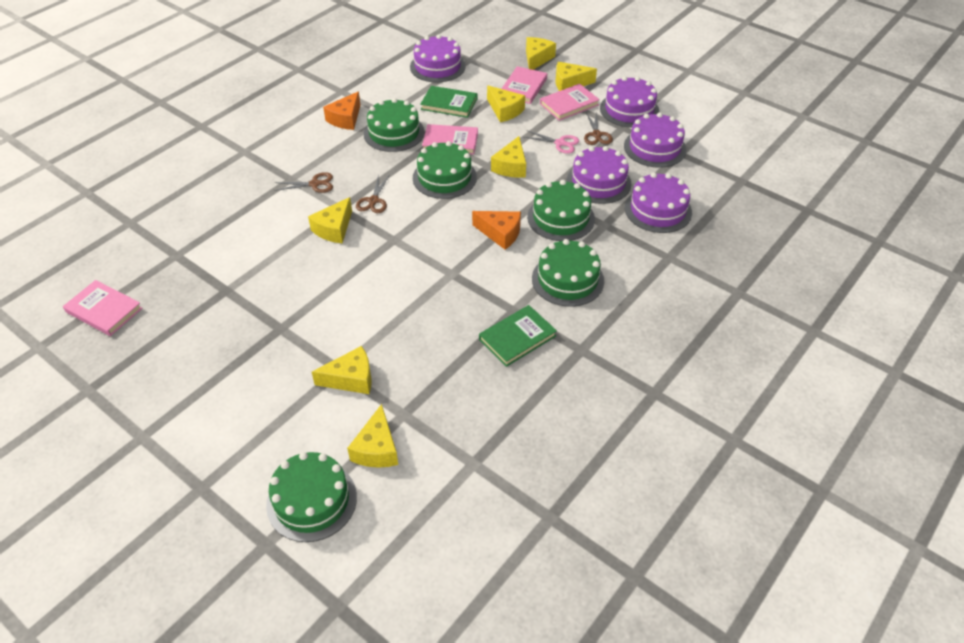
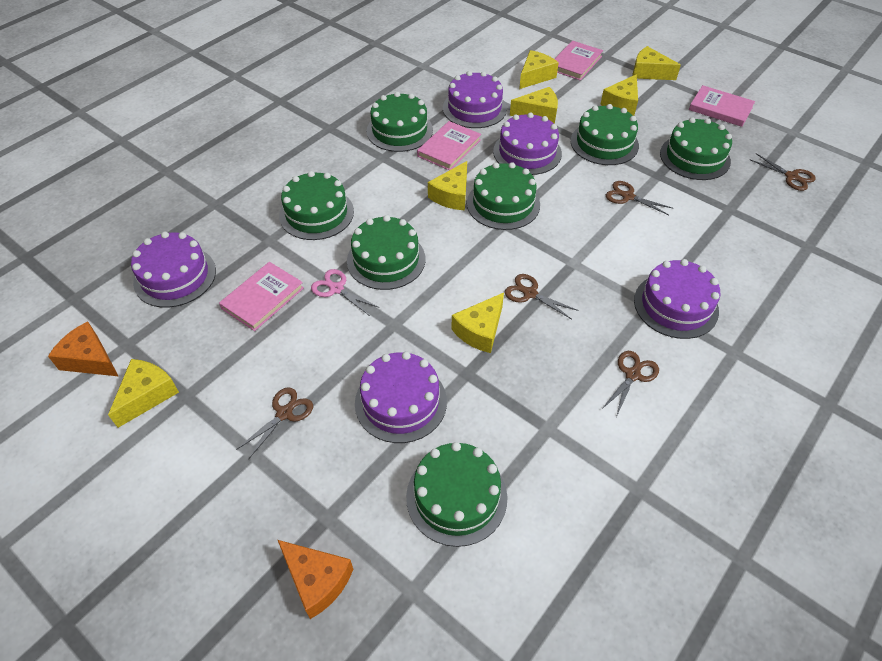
brown scissors: [274,172,333,193] [356,175,389,213] [584,111,613,145] = 3 -> [236,387,313,460] [505,274,579,319] [602,351,659,417] [606,181,672,215] [749,153,816,191] = 5
green book: [420,86,477,118] [479,305,557,367] = 2 -> none = 0
green cake: [266,452,357,542] [364,98,425,152] [413,141,477,199] [527,180,595,241] [532,239,604,307] = 5 -> [279,171,354,240] [347,215,425,290] [367,92,433,152] [406,442,507,547] [467,162,540,230] [571,104,639,165] [660,117,732,180] = 7

